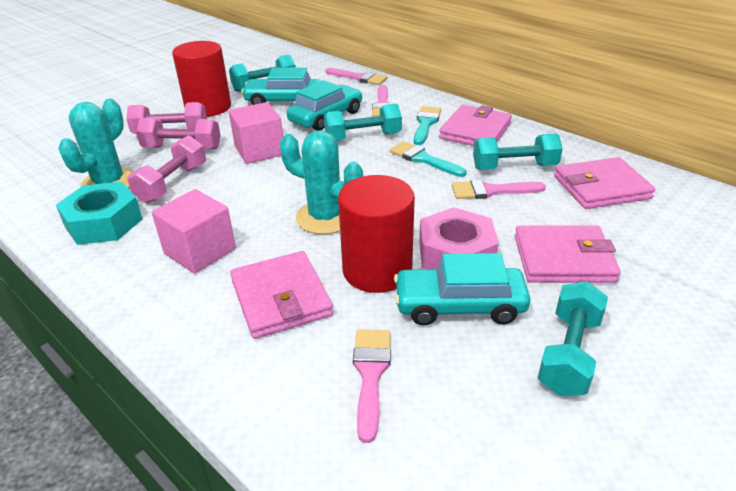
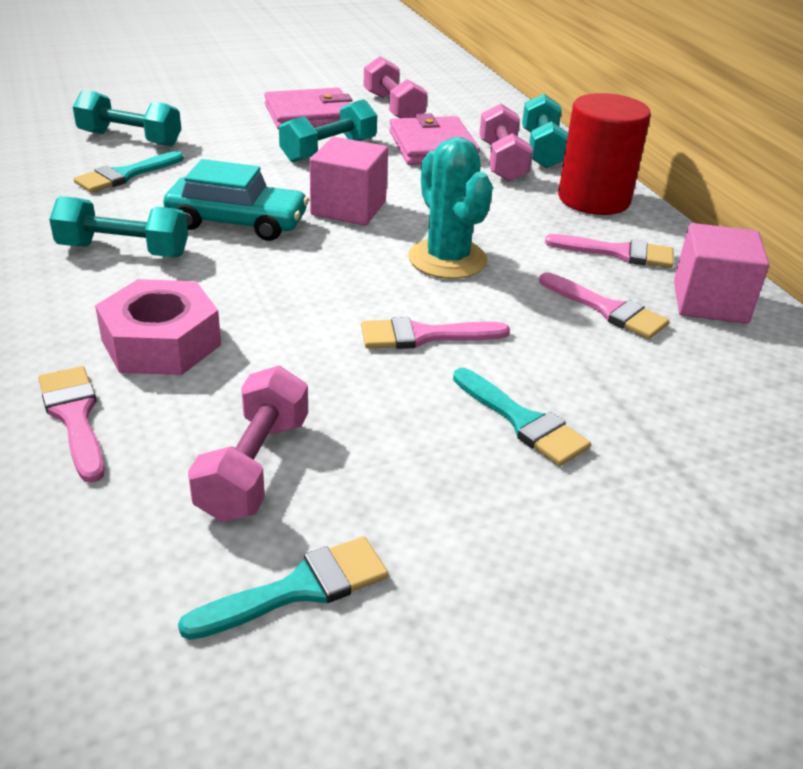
pink wallet: [230,251,333,339] [439,105,512,146] [515,225,621,283] [554,157,655,209] = 4 -> [264,88,353,130] [389,113,480,165] = 2
red cylinder: [172,41,231,117] [338,175,415,293] = 2 -> [558,93,651,215] = 1
turquoise brush: [390,141,467,177] [414,106,441,145] = 2 -> [74,151,184,193] [178,536,389,640] [453,368,591,466] = 3
turquoise cactus: [58,99,134,189] [280,130,363,234] = 2 -> [409,137,493,279] = 1
turquoise car: [241,67,321,105] [287,80,362,131] [394,253,530,325] = 3 -> [163,159,309,241] = 1
turquoise nut: [56,182,143,245] = 1 -> none = 0

